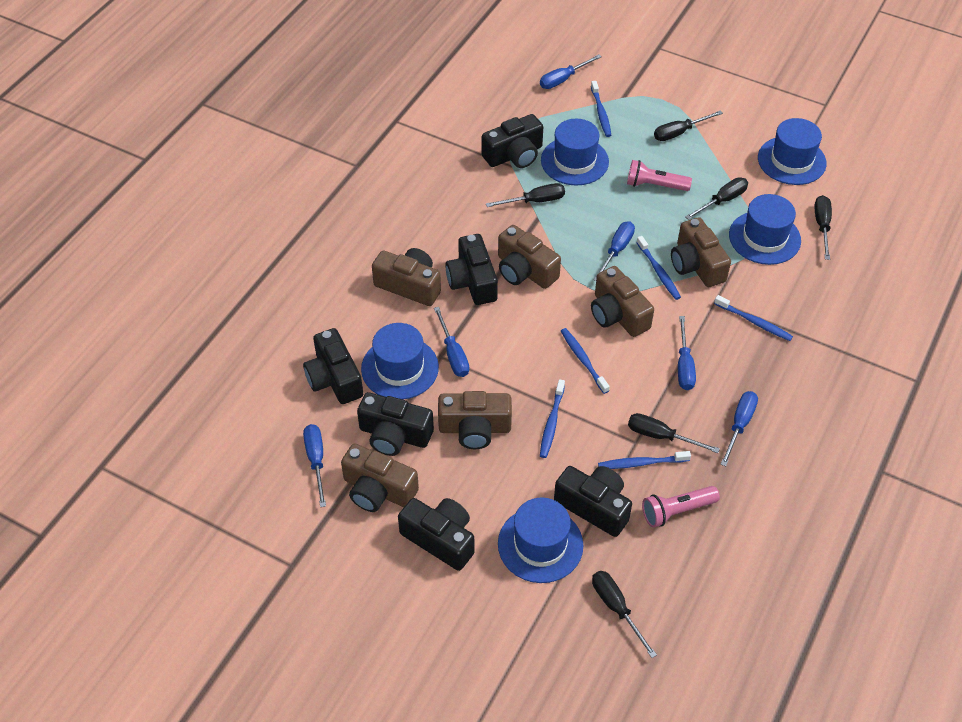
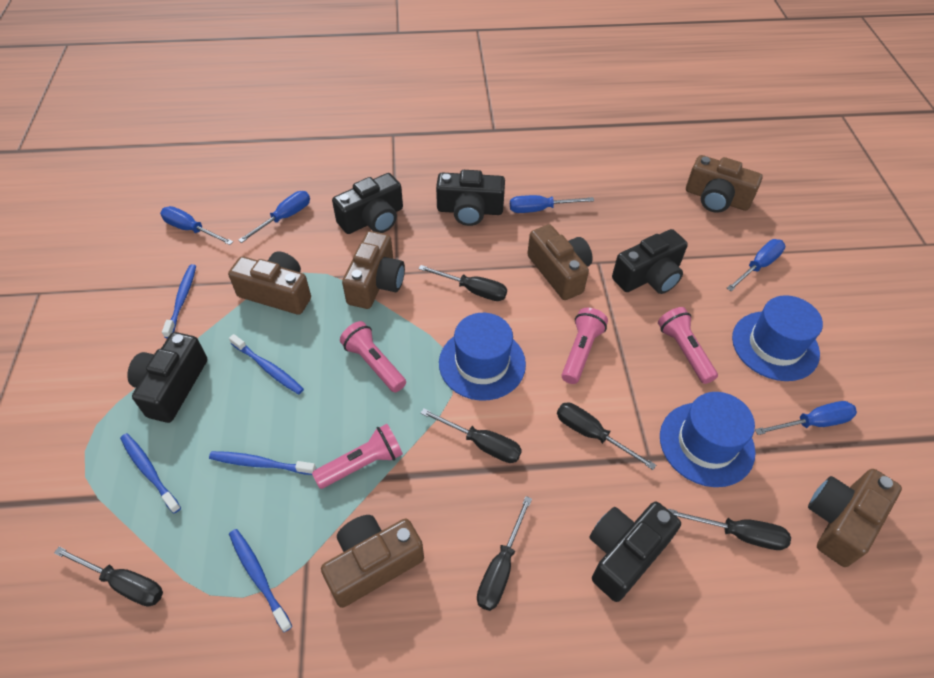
black camera: [303,328,363,404] [357,392,434,456] [398,498,474,571] [445,234,498,305] [482,114,543,168] [554,466,632,537] = 6 -> [127,332,207,423] [332,173,403,234] [436,170,505,226] [589,501,681,602] [612,229,688,294] = 5
blue hat: [361,323,439,399] [498,497,583,583] [541,119,609,185] [729,194,801,265] [758,118,827,185] = 5 -> [439,313,526,401] [660,392,755,487] [732,295,823,381] = 3
blue screwdriver: [303,424,326,507] [434,307,469,377] [540,55,602,89] [594,221,635,281] [678,316,696,390] [720,391,758,466] = 6 -> [160,206,233,245] [238,191,310,243] [510,195,594,213] [726,239,785,291] [755,401,857,435] = 5
blue toothbrush: [540,379,565,458] [561,328,610,394] [591,81,611,137] [598,451,691,469] [636,236,681,300] [714,295,793,341] = 6 -> [120,433,181,513] [162,264,196,338] [209,451,316,475] [229,334,304,394] [229,529,292,632] = 5
pink flashlight: [627,160,692,191] [642,486,720,528] = 2 -> [312,424,403,489] [340,321,406,392] [562,308,608,384] [658,307,718,384] = 4

